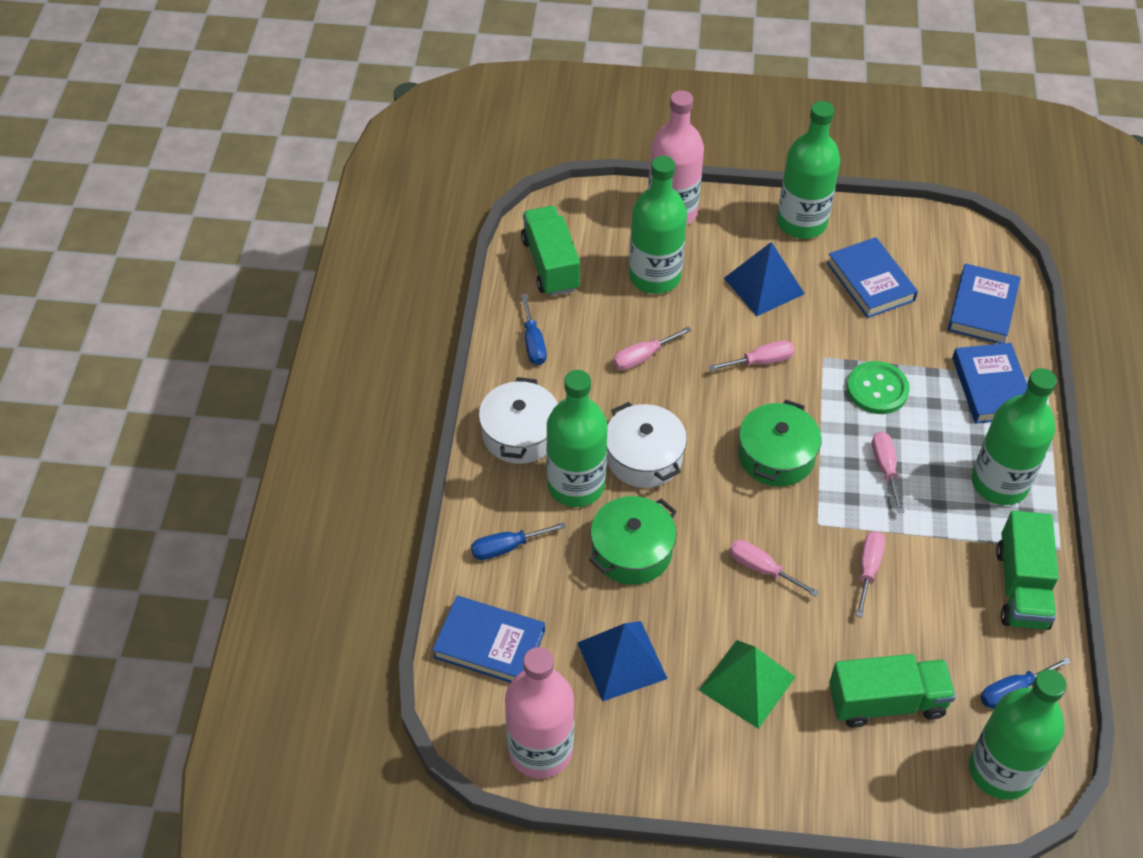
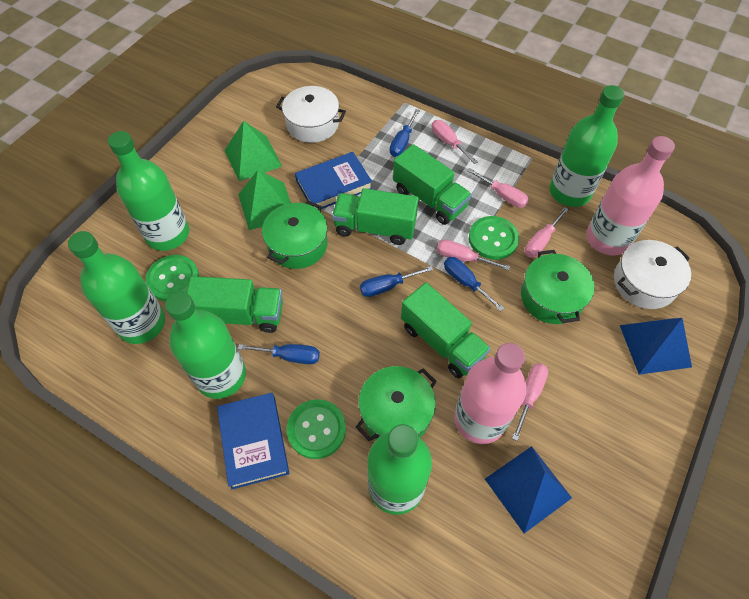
blue book: [432,596,545,683] [827,237,918,318] [948,264,1021,344] [952,343,1028,424] = 4 -> [217,393,289,489] [295,152,372,209] = 2
blue screwdriver: [471,522,566,560] [521,294,547,365] [980,657,1071,709] = 3 -> [238,344,320,364] [360,266,433,297] [390,109,420,157] [444,257,504,311] = 4
green button: [847,361,910,414] = 1 -> [145,255,199,301] [287,399,346,459] [469,216,519,260] = 3
green pot: [589,496,677,585] [738,400,821,487] = 2 -> [262,201,328,269] [356,366,437,441] [521,250,595,324] = 3
green pyramid: [699,640,795,729] = 1 -> [224,121,282,181] [238,170,291,230] = 2
green truck: [521,206,580,296] [829,654,956,728] [996,511,1059,630] = 3 -> [186,276,283,333] [332,188,419,245] [393,144,472,225] [401,282,491,378] = 4

